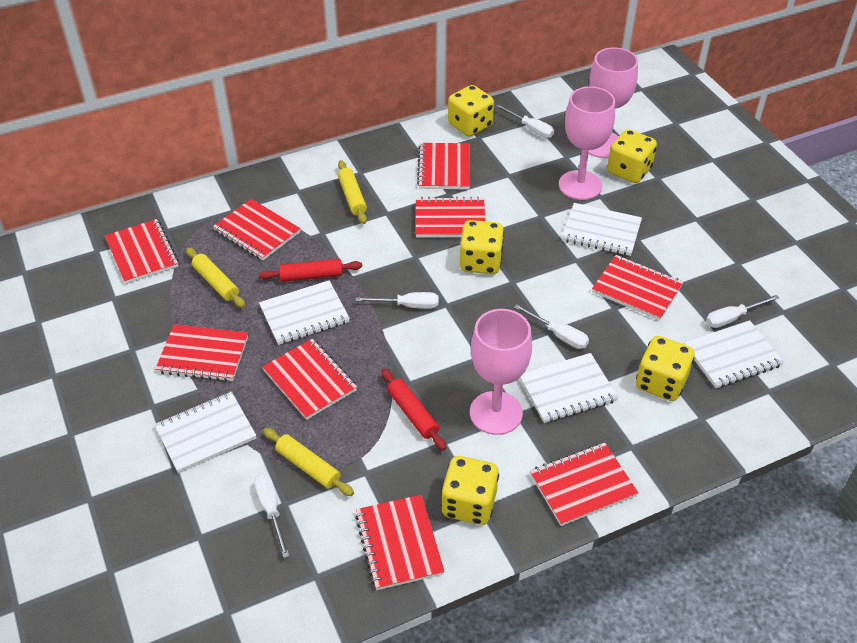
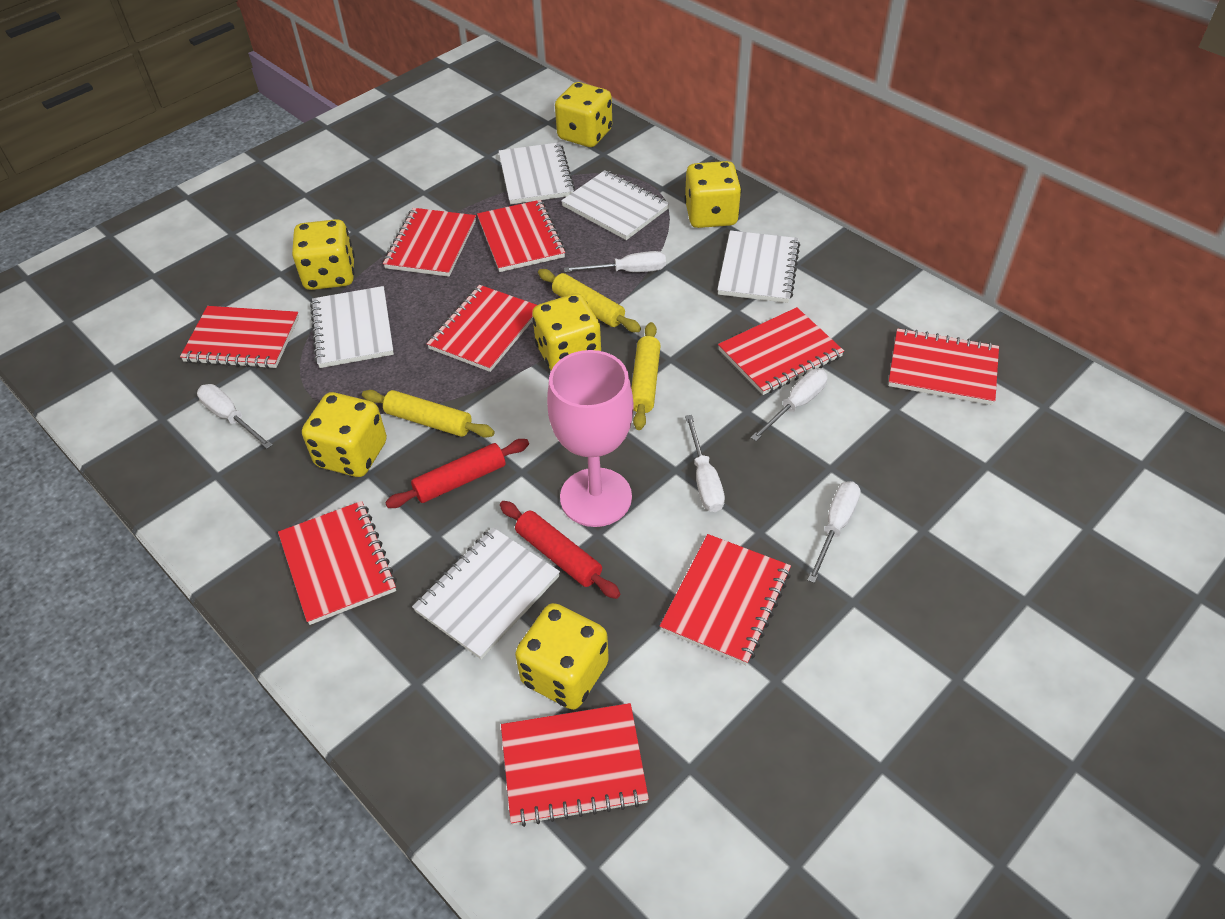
pink goblet: [470,309,532,435] [559,86,615,200] [588,47,638,158] = 3 -> [547,350,634,527] = 1
yellow dice: [441,456,499,525] [448,85,494,137] [460,220,504,274] [607,129,657,183] [636,336,694,401] = 5 -> [292,219,355,290] [302,392,387,477] [515,603,609,710] [532,293,601,370] [555,82,612,147] [685,161,741,228] = 6

